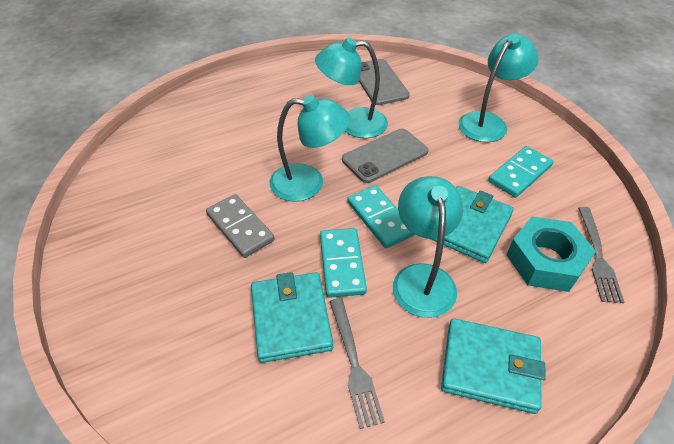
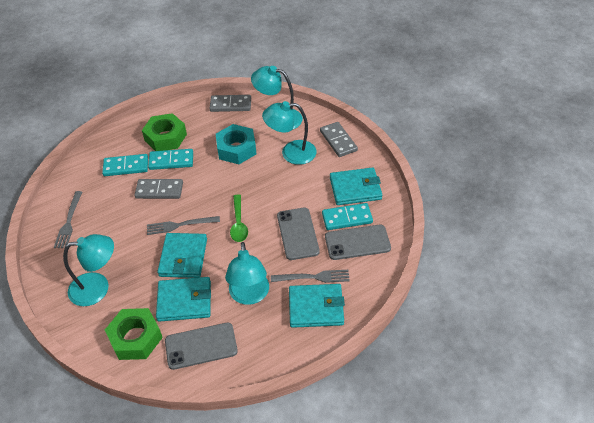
green nut: none = 0 -> [105,308,163,360] [142,113,187,151] = 2
green spoon: none = 0 -> [230,194,248,242] = 1
grey domino: [206,194,275,258] = 1 -> [135,179,183,199] [209,95,251,112] [320,122,358,157] = 3
grey fork: [329,298,385,429] [578,207,624,303] = 2 -> [54,191,82,248] [147,216,220,235] [271,270,350,283] = 3
grey phone: [342,128,428,183] [359,59,410,105] = 2 -> [165,323,238,370] [277,208,320,260] [325,225,391,260] = 3
turquoise wallet: [251,272,333,363] [431,186,514,263] [441,318,546,414] = 3 -> [156,277,211,322] [157,233,207,278] [289,284,345,328] [330,167,382,205] = 4

